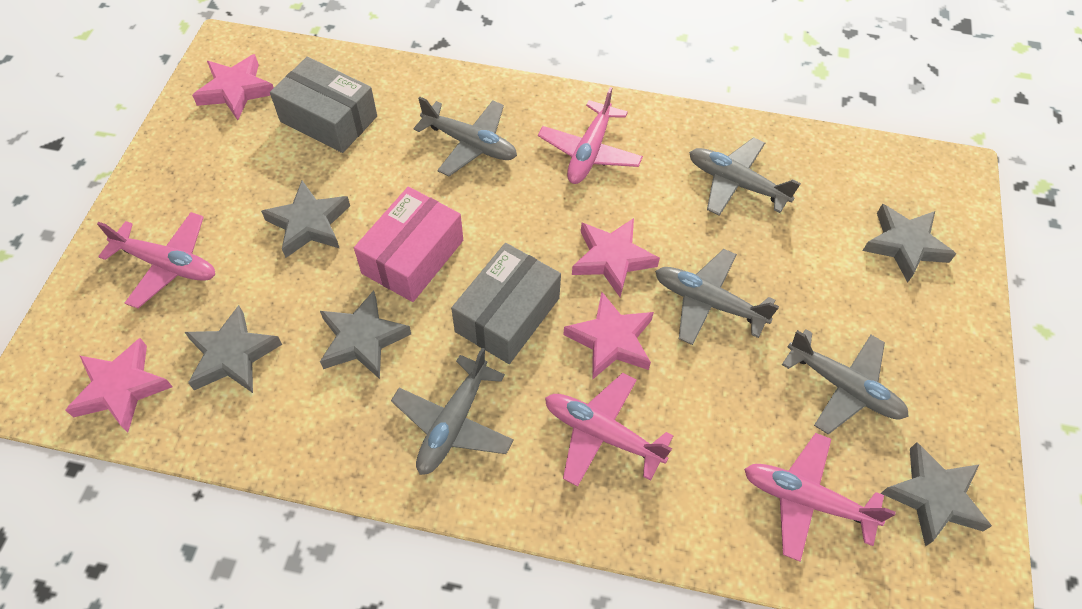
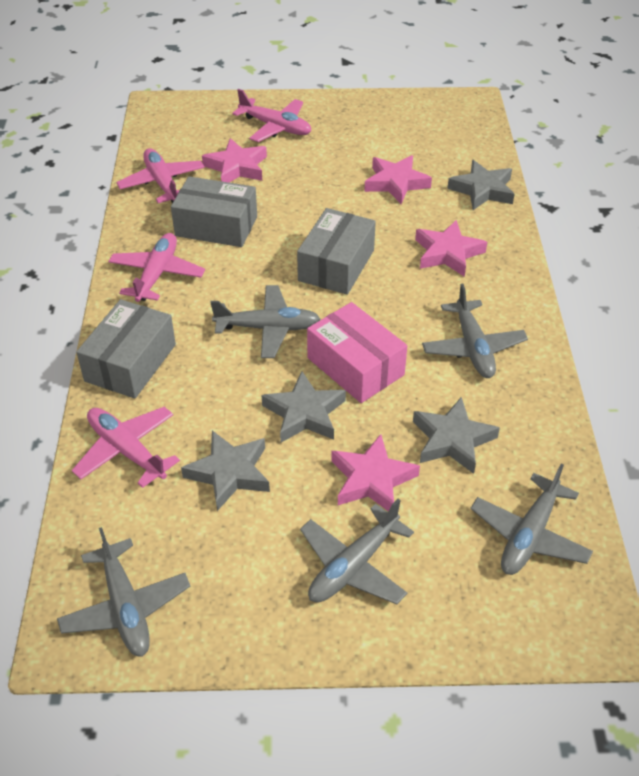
grey box: [270,57,377,153] [451,243,561,364] = 2 -> [76,299,176,399] [171,176,257,247] [297,208,376,295] = 3
grey star: [185,305,282,393] [261,181,350,258] [320,290,411,379] [863,204,956,283] [881,442,992,547] = 5 -> [181,430,270,511] [261,371,346,442] [413,397,500,474] [447,160,515,210] = 4

